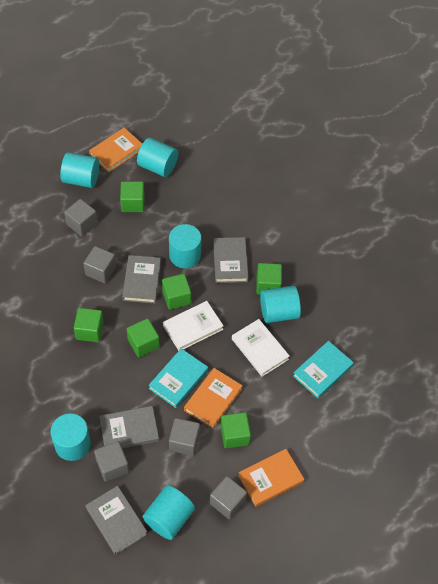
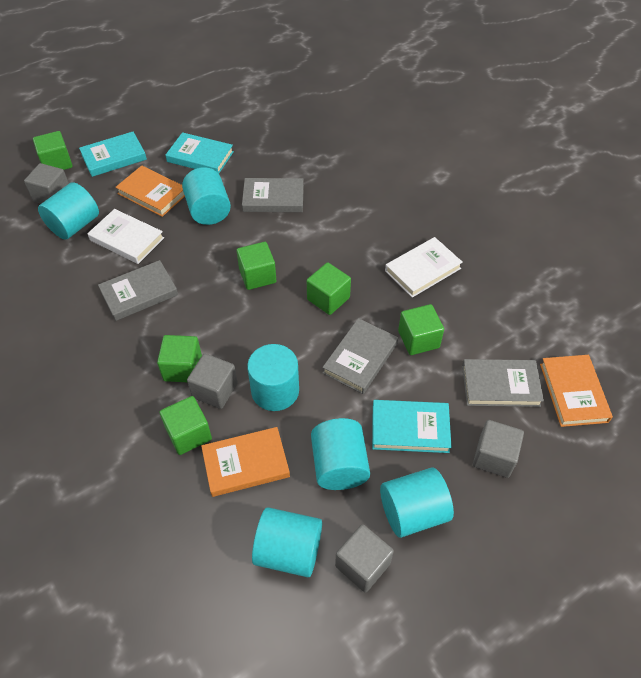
grey cube: [64,199,97,236] [83,246,116,283] [94,441,129,482] [169,418,200,456] [210,476,247,519] = 5 -> [24,163,69,204] [187,354,238,409] [335,524,394,593] [473,420,524,478] = 4
turquoise book: [148,348,208,408] [293,341,354,398] = 2 -> [79,132,147,177] [166,132,234,174] [372,400,452,453] = 3

